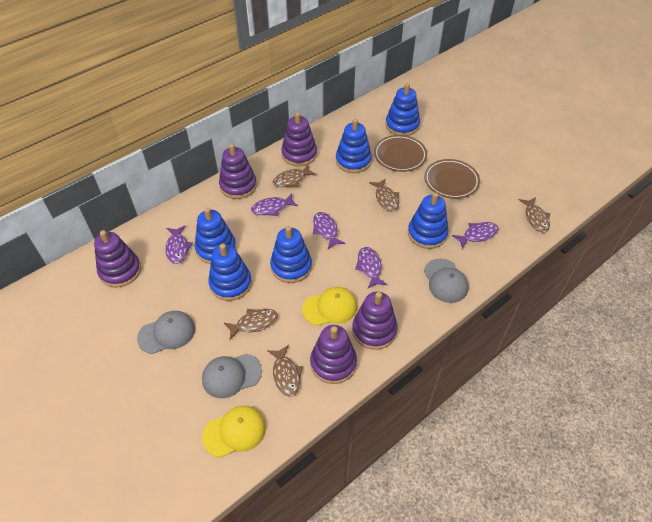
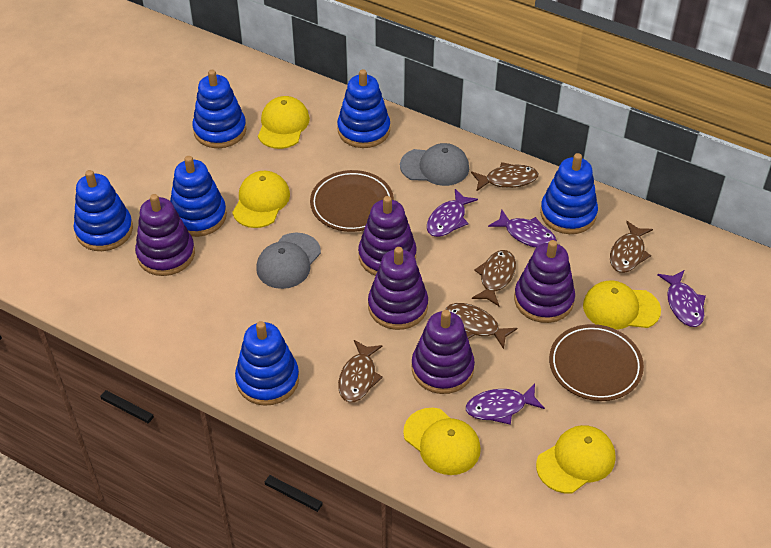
grey cap: [137,311,195,354] [202,354,262,398] [424,259,469,303] = 3 -> [256,233,321,289] [400,143,469,186] = 2
purple fish: [165,226,193,264] [251,193,298,216] [313,212,346,249] [355,247,388,288] [452,222,498,249] = 5 -> [427,189,478,237] [466,384,545,425] [488,209,557,248] [657,270,706,327] = 4
yellow cap: [202,406,266,458] [302,287,357,326] = 2 -> [232,171,290,228] [258,96,310,149] [403,408,481,475] [536,425,615,493] [583,281,661,330] = 5

